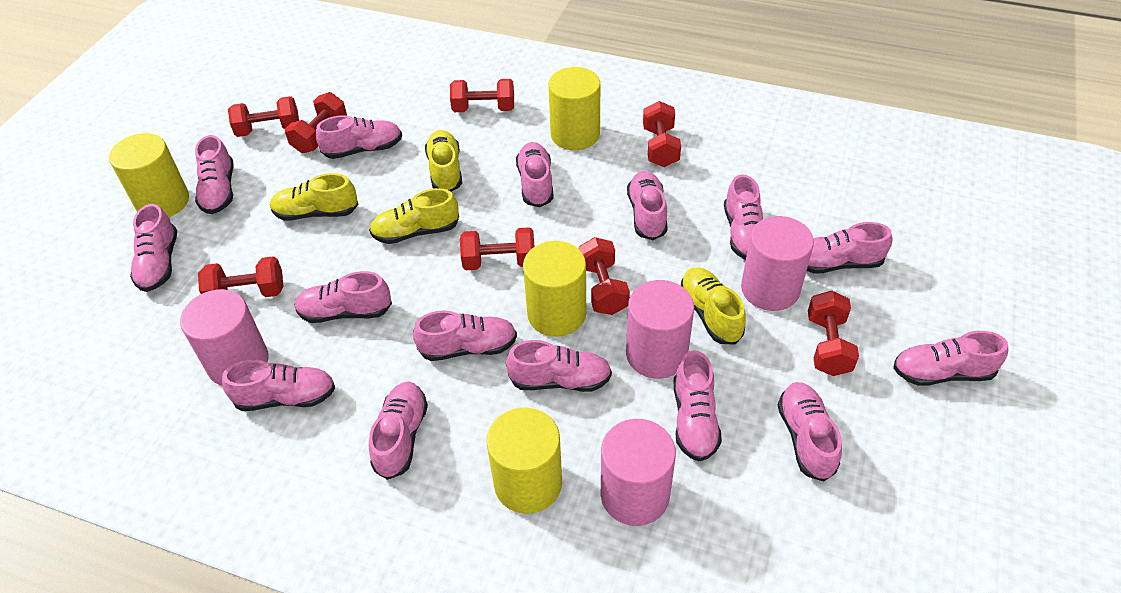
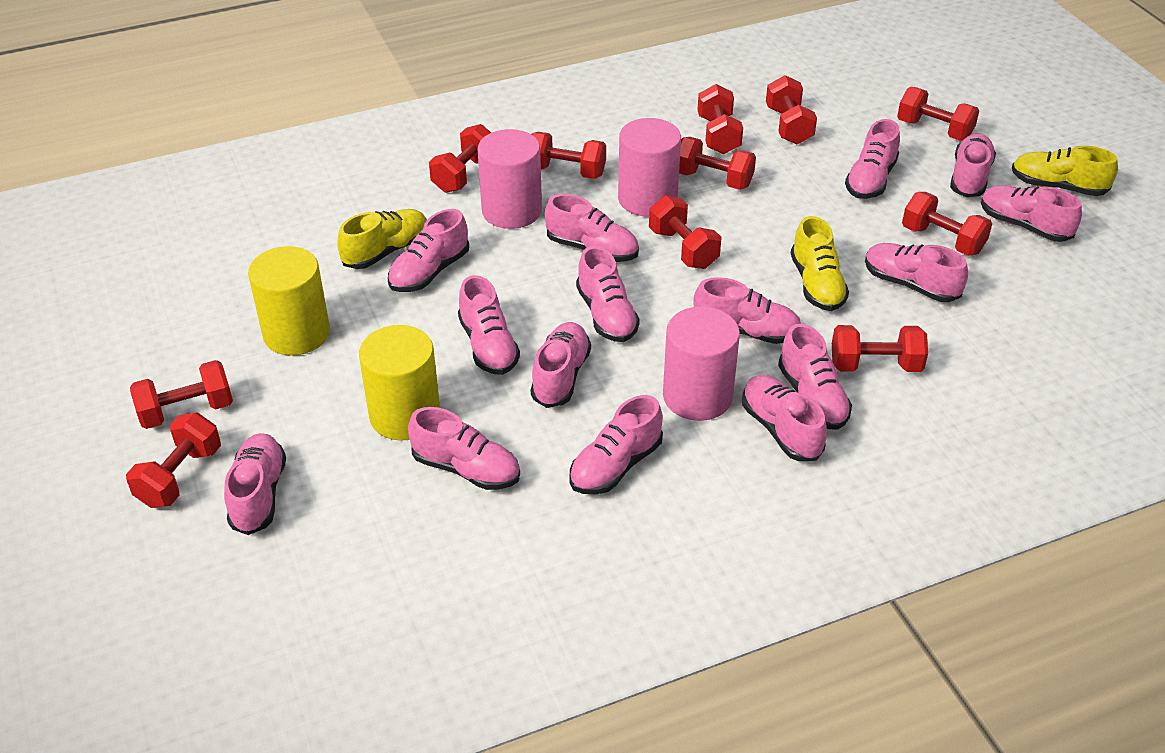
pink cylinder: [180,289,269,386] [601,419,676,526] [626,280,694,379] [741,216,814,311] = 4 -> [477,129,542,229] [618,118,681,217] [663,306,740,421] = 3
red dumbbell: [198,256,284,297] [228,96,299,137] [285,92,347,153] [450,79,514,112] [460,227,534,270] [578,237,630,315] [643,101,681,167] [808,290,859,376] = 8 -> [126,412,221,508] [130,360,233,429] [429,124,491,193] [531,132,606,179] [649,195,722,269] [679,137,756,190] [698,84,743,154] [766,75,817,144] [832,325,928,372] [897,87,979,141] [902,192,992,256] = 11
yellow cylinder: [109,133,189,217] [487,408,562,514] [523,241,586,337] [548,67,600,150] = 4 -> [248,246,330,356] [359,325,440,441] = 2
yellow shoe: [270,173,359,221] [369,188,459,244] [425,130,462,192] [681,267,746,344] = 4 -> [337,209,427,269] [791,216,849,311] [1012,146,1118,196] = 3

